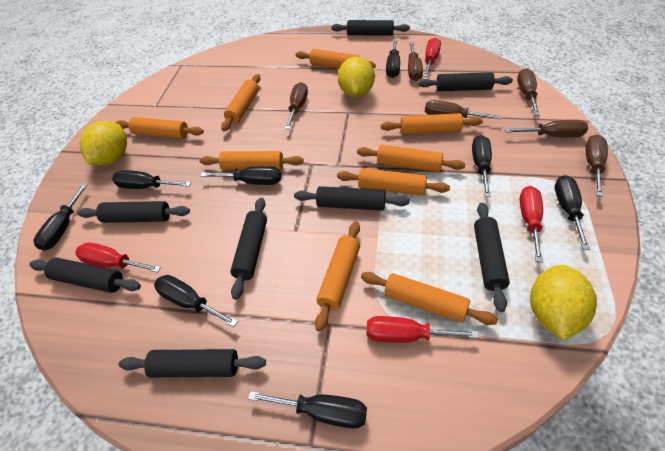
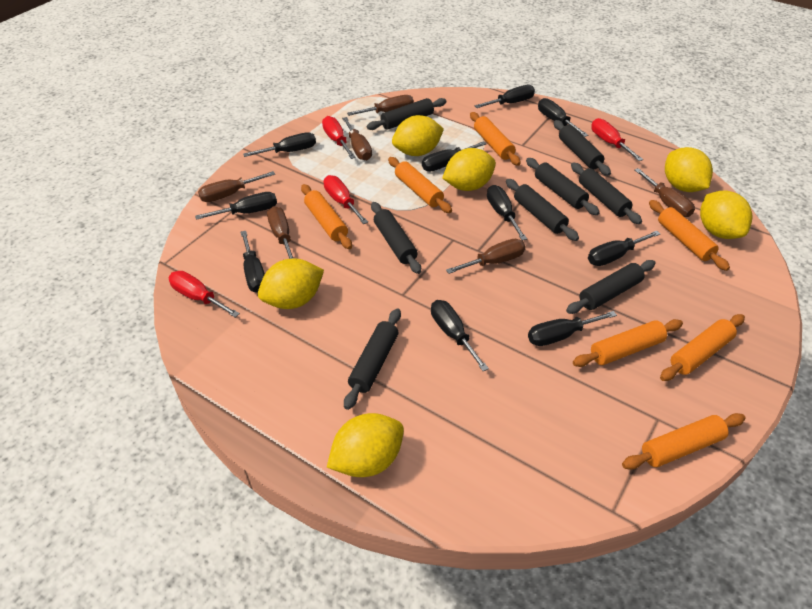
black screwdriver: [34,183,88,251] [112,170,191,189] [154,275,238,327] [201,166,281,185] [248,391,367,428] [386,39,400,78] [472,135,492,197] [555,175,590,250] = 8 -> [195,192,277,220] [240,231,265,293] [243,132,316,157] [422,141,487,172] [431,300,489,371] [474,85,535,108] [487,185,527,240] [528,311,617,346] [538,98,588,137] [588,231,660,266] = 10
orange rolling pin: [115,117,204,139] [200,151,304,170] [221,74,261,131] [295,49,376,69] [315,221,360,331] [337,168,450,196] [357,145,465,172] [361,272,498,325] [381,113,483,135] = 9 -> [301,184,352,249] [388,157,452,213] [470,112,521,166] [573,319,683,367] [622,413,746,470] [649,200,730,271] [660,314,745,381] = 7
yellow lemon: [80,121,127,165] [338,56,375,97] [530,265,597,340] = 3 -> [258,259,324,309] [327,413,404,477] [392,115,444,156] [442,148,496,191] [665,147,713,192] [700,191,753,239] = 6

